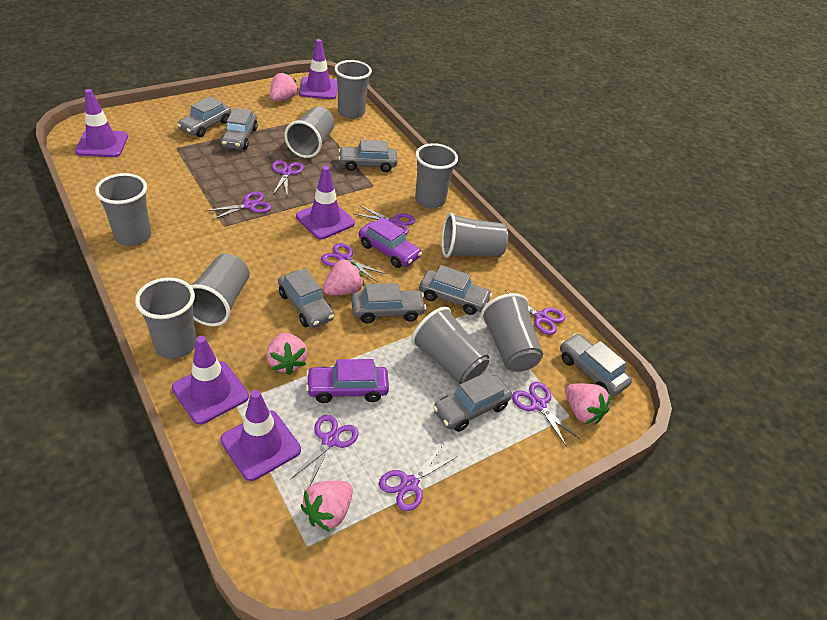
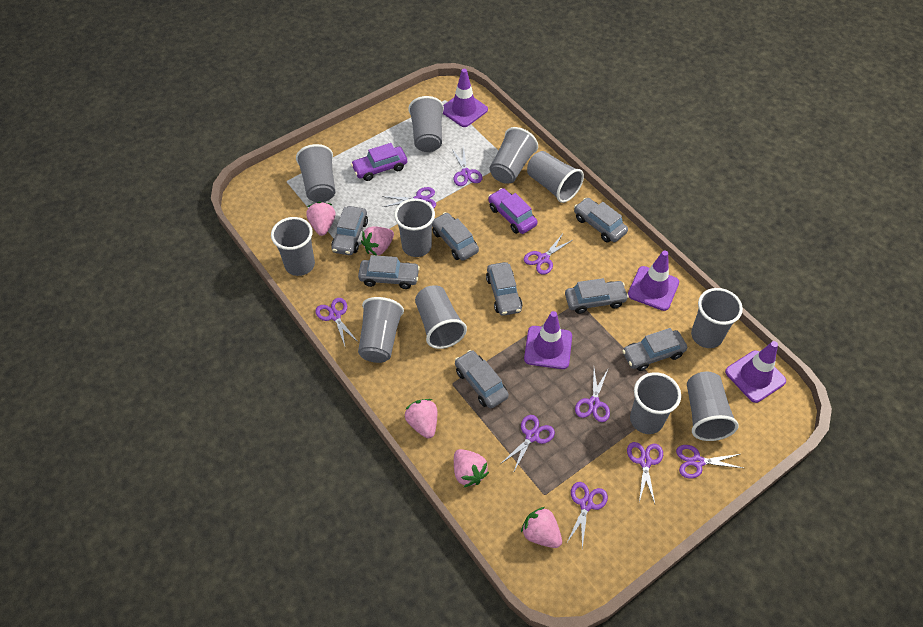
grey cup: [95,173,151,246] [135,278,196,359] [191,254,249,327] [285,106,335,158] [334,60,372,119] [411,307,489,384] [415,143,458,209] [442,213,508,258] [481,293,543,372] = 9 -> [271,217,315,276] [296,144,335,202] [358,297,404,363] [394,198,435,257] [408,96,444,152] [415,285,467,349] [490,127,538,184] [527,151,584,203] [630,372,681,434] [687,372,739,441] [691,288,743,348] = 11
purple scissors: [206,192,271,220] [272,160,304,194] [290,415,359,486] [321,243,386,282] [354,205,415,235] [379,445,458,511] [505,290,565,335] [512,382,581,447] = 8 -> [315,298,359,346] [382,187,436,208] [452,147,483,186] [502,415,555,473] [524,234,574,275] [566,482,608,548] [575,369,610,422] [627,442,663,504] [676,445,743,479] = 9
purple traffic cone: [75,89,128,157] [172,336,249,424] [220,390,301,481] [296,166,355,239] [299,39,338,99] = 5 -> [442,69,488,127] [524,311,572,369] [628,250,679,311] [725,341,786,403] = 4

